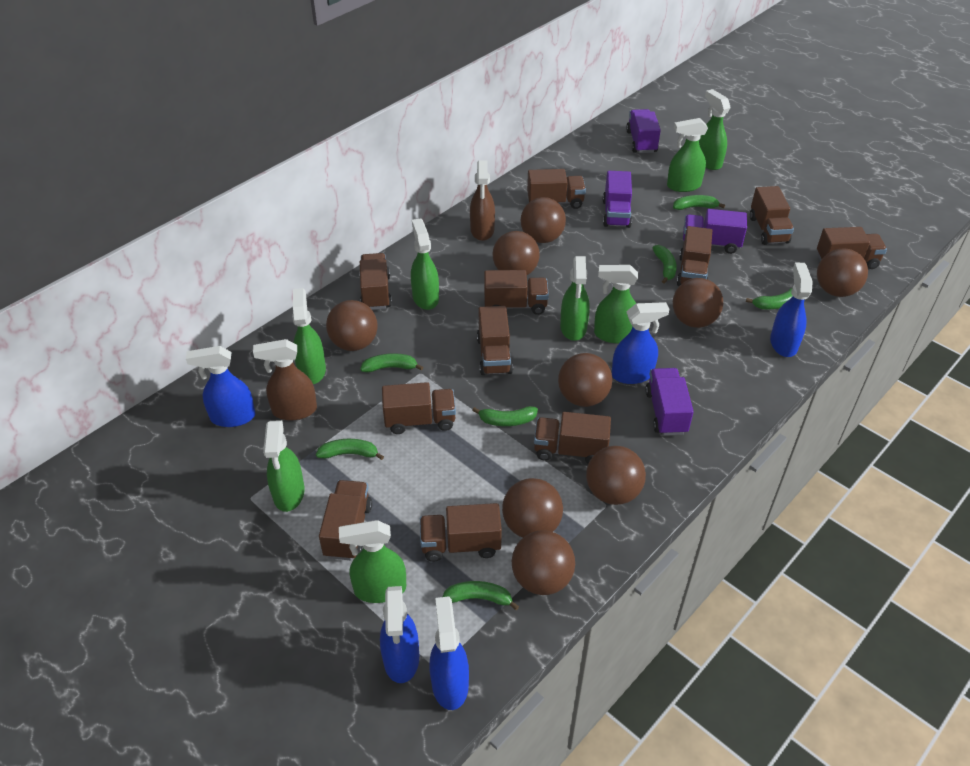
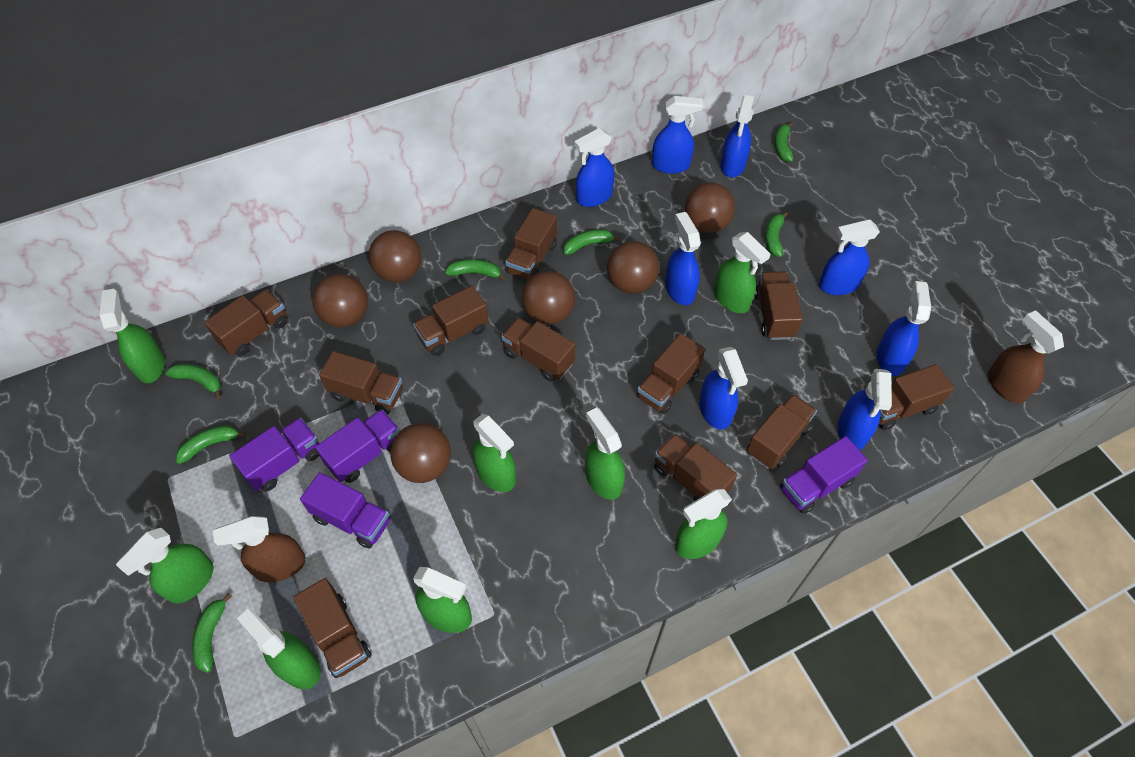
blue spray bottle: [186,346,256,427] [380,586,419,683] [429,596,469,710] [612,302,669,384] [770,262,813,357] = 5 -> [574,128,614,207] [652,96,703,174] [665,212,701,305] [699,347,748,430] [720,95,754,177] [819,219,880,295] [838,369,892,450] [877,281,931,376] = 8
brown ball: [326,300,378,351] [492,231,540,275] [502,478,563,537] [512,530,575,595] [521,197,566,243] [558,353,612,407] [586,446,646,505] [673,278,723,328] [817,249,868,297] = 9 -> [313,274,368,328] [369,230,421,282] [390,423,451,483] [522,271,575,325] [607,241,659,294] [685,182,735,233] = 6

